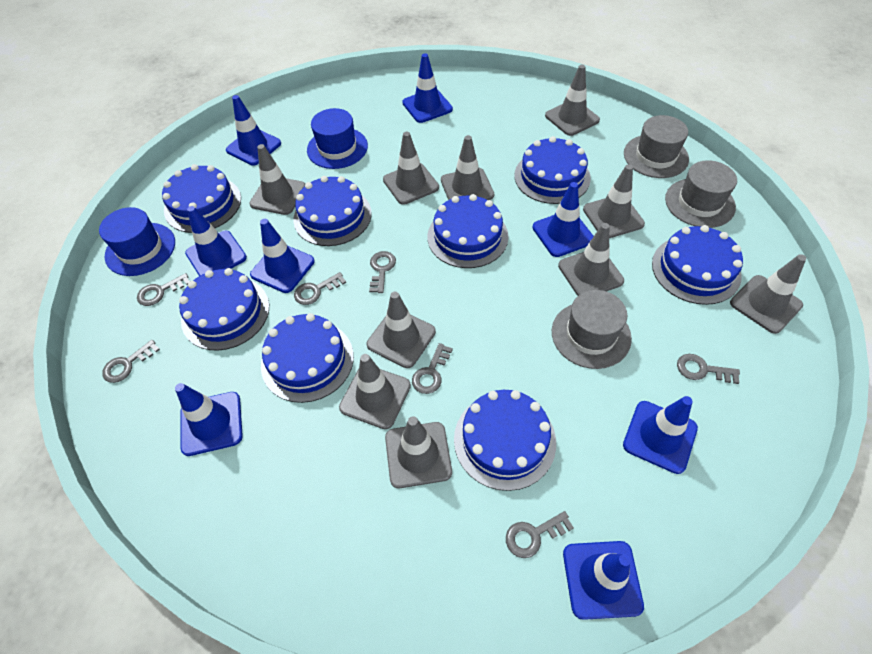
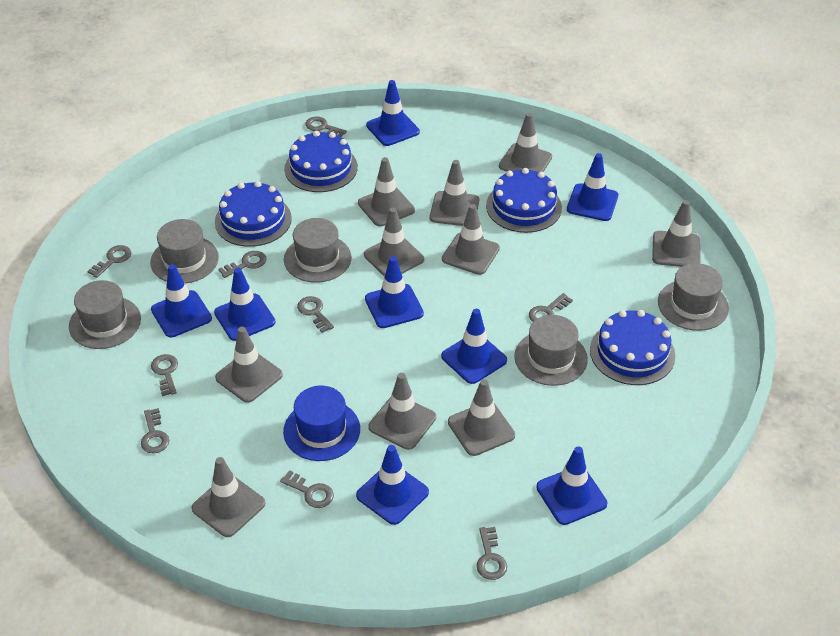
blue cake: [162,164,241,233] [179,268,269,350] [261,313,354,403] [293,176,372,246] [428,194,509,268] [454,390,556,491] [514,136,591,204] [652,225,743,305] = 8 -> [215,181,292,247] [284,131,358,192] [486,168,562,233] [590,310,675,385] = 4
blue hat: [99,207,175,276] [307,108,368,169] = 2 -> [283,386,360,461] = 1
grey hat: [552,290,632,369] [624,115,689,178] [665,160,737,228] = 3 -> [69,280,141,349] [150,219,219,284] [284,218,352,283] [514,315,588,386] [658,263,729,331] = 5
grey key: [102,340,160,383] [137,273,190,306] [294,272,346,305] [369,251,396,293] [412,343,453,394] [506,511,574,558] [677,354,740,384] = 7 -> [87,245,131,278] [141,408,169,453] [151,354,178,396] [218,251,267,278] [280,470,334,508] [297,296,334,333] [305,117,347,137] [476,527,507,580] [529,293,573,322] = 9

